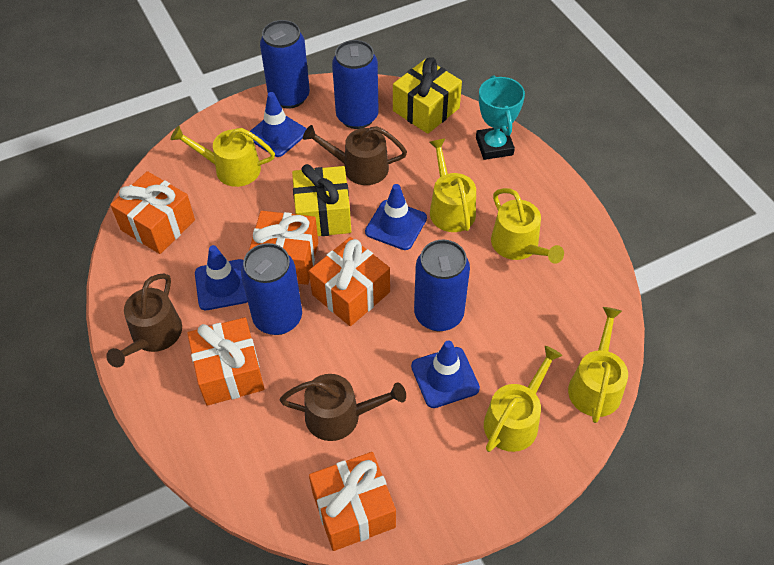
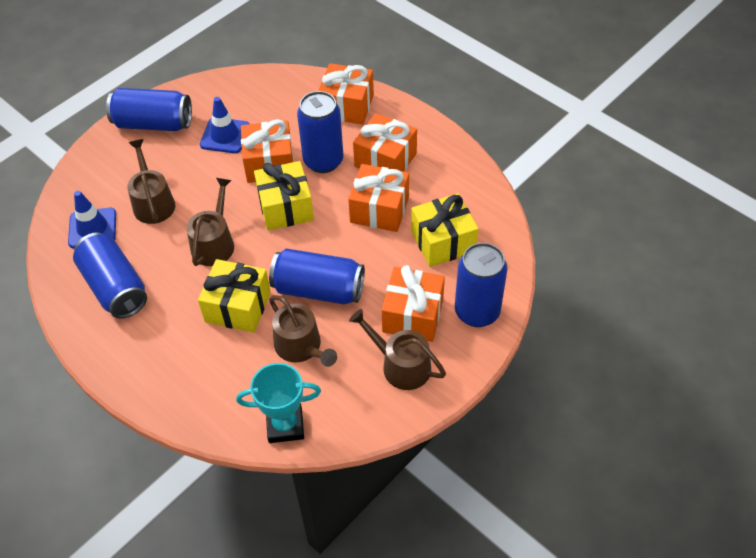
blue can: [241,243,302,335] [260,20,310,109] [332,40,379,129] [414,240,470,331] = 4 -> [73,233,147,318] [106,88,192,131] [269,248,365,304] [297,91,343,173] [455,243,507,327] = 5
blue traffic cone: [195,245,248,310] [250,92,306,157] [365,184,427,250] [411,340,480,408] = 4 -> [68,191,116,249] [200,97,249,153] = 2
brown watering can: [106,274,182,367] [280,374,406,441] [303,125,407,185] = 3 -> [127,139,175,224] [187,178,234,266] [269,295,337,367] [349,309,446,390] = 4
yellow gift: [292,164,351,236] [393,57,462,134] = 2 -> [198,259,271,333] [254,161,314,230] [411,193,478,267] = 3
yellow watering can: [170,126,275,187] [429,138,476,232] [484,346,563,452] [491,188,564,264] [568,307,628,423] = 5 -> none = 0

